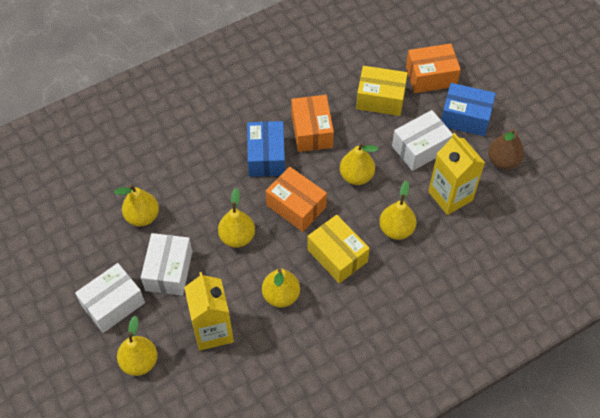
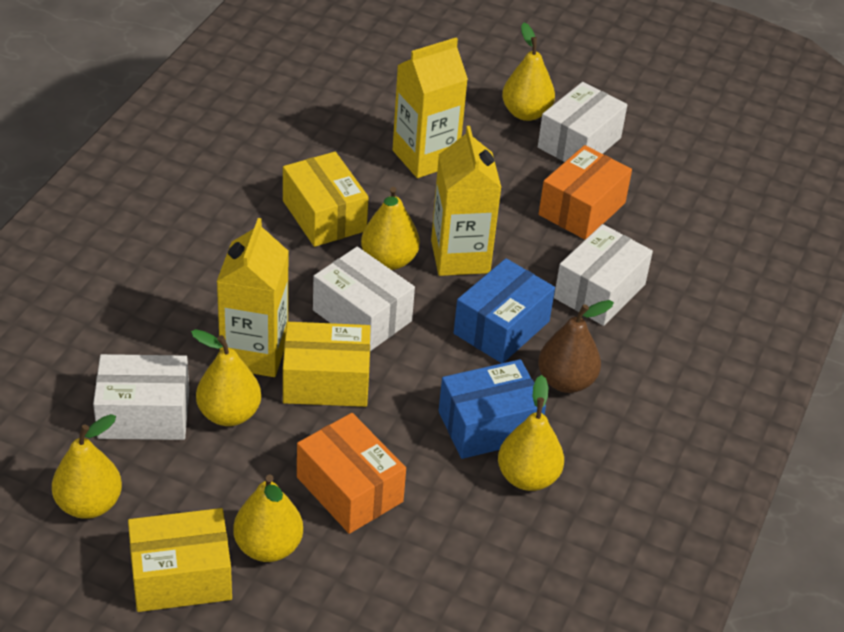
orange box: [266,167,327,232] [291,95,334,152] [406,43,461,93] = 3 -> [297,413,406,534] [539,145,632,240] = 2
white box: [75,263,145,333] [141,233,192,296] [392,110,453,171] = 3 -> [93,354,189,440] [313,247,415,351] [538,82,627,162] [554,224,653,326] = 4
yellow box: [307,215,370,283] [356,66,408,116] = 2 -> [128,508,232,612] [283,152,369,247] [283,322,371,407] = 3
yellow carton: [184,272,234,350] [428,133,485,215] = 2 -> [216,218,289,377] [393,38,468,178] [431,126,502,276] = 3

